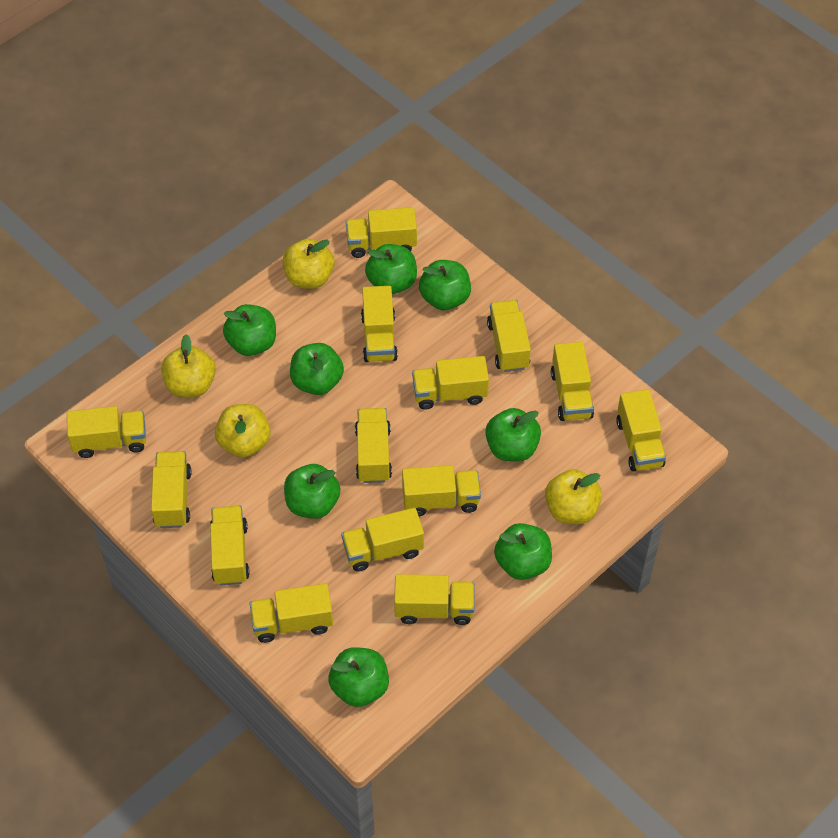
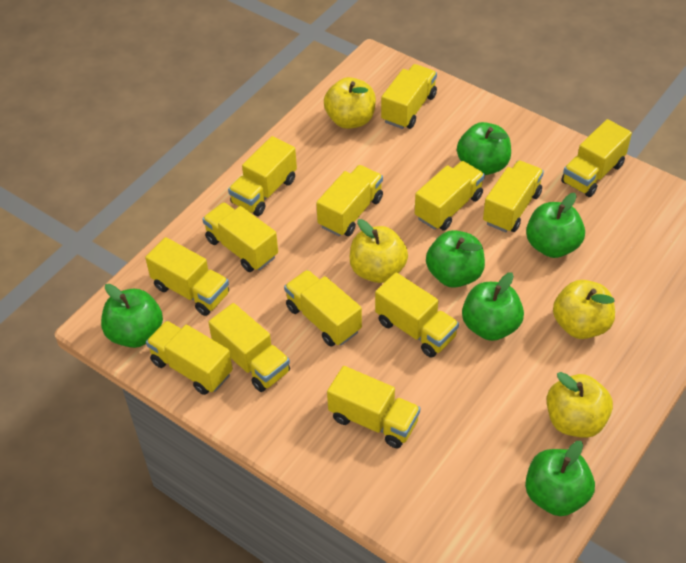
green apple: [223,304,276,356] [284,464,341,519] [290,343,344,395] [329,647,389,707] [365,244,417,294] [419,260,471,310] [485,408,541,461] [494,523,552,580] = 8 -> [101,284,163,348] [426,230,485,288] [457,122,511,175] [462,272,524,341] [525,441,595,516] [526,193,585,258] = 6
yellow truck: [67,406,146,458] [151,451,191,528] [210,506,250,586] [250,583,333,643] [341,508,424,572] [346,207,417,258] [355,408,392,483] [361,286,398,362] [394,574,474,625] [402,465,481,516] [412,356,489,410] [487,300,531,372] [551,342,594,421] [616,389,666,471] = 14 -> [145,237,229,316] [146,321,233,395] [202,202,278,272] [208,303,290,392] [228,136,297,216] [284,270,362,346] [316,165,383,236] [327,366,420,448] [375,272,459,358] [381,64,437,129] [415,161,485,231] [483,160,544,233] [561,119,632,197] = 13

